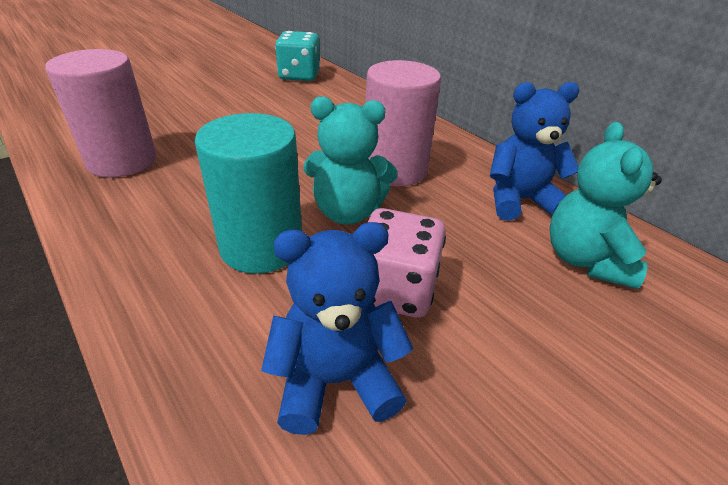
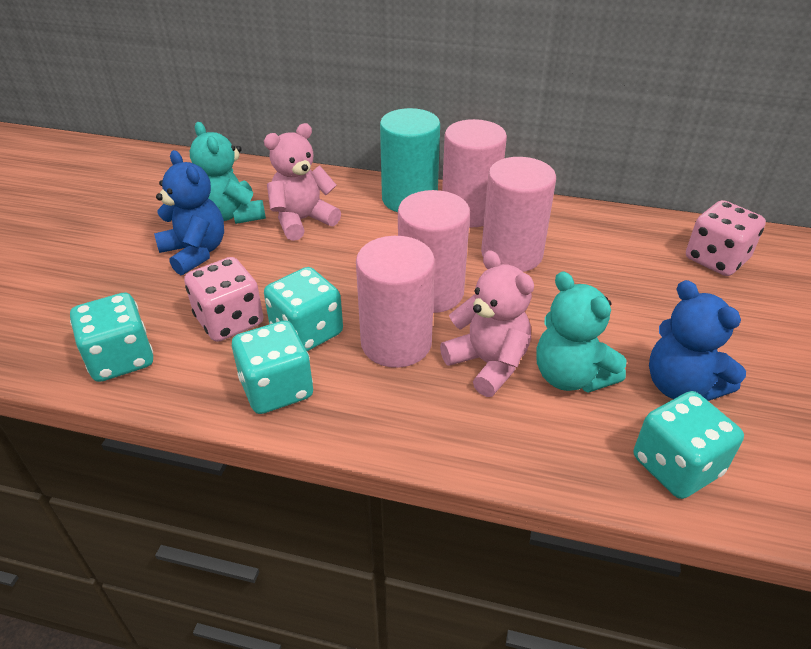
pink cylinder: [45,49,156,177] [366,60,441,186] = 2 -> [356,236,435,368] [398,190,470,313] [442,119,507,227] [481,157,556,272] = 4
pink dice: [367,208,446,318] = 1 -> [184,257,263,342] [686,200,766,276] = 2
pink teddy bear: none = 0 -> [264,123,341,241] [440,250,534,397] = 2
turquoise dice: [275,31,320,81] = 1 -> [70,293,153,382] [232,321,313,414] [264,267,343,351] [634,391,744,499] = 4

